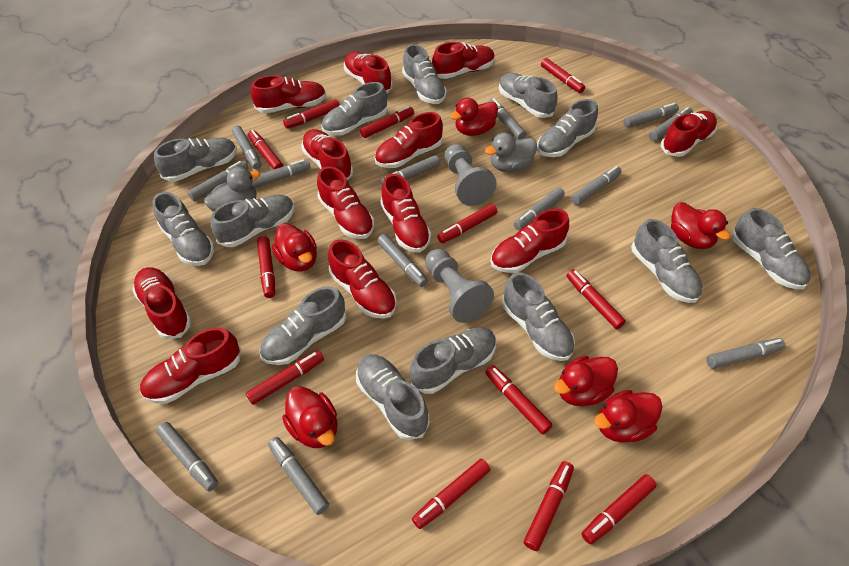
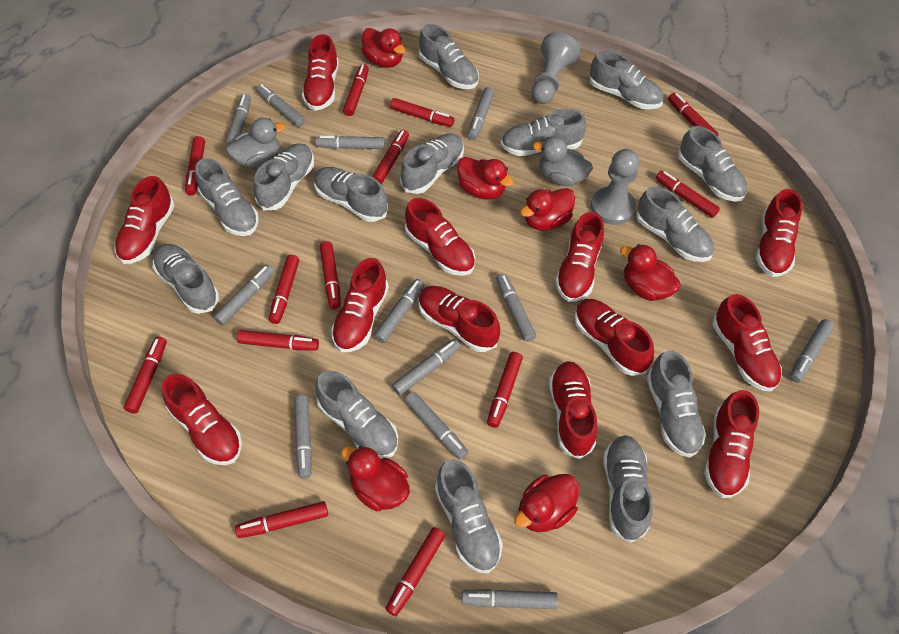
grey marker: [156,422,218,492] [187,161,249,201] [232,126,261,170] [252,159,311,188] [268,437,329,515] [377,234,428,287] [380,155,440,185] [488,98,526,140] [514,187,565,230] [571,166,622,205] [623,103,679,128] [649,107,693,141] [706,338,785,369] = 13 -> [214,265,275,325] [225,94,251,146] [256,84,305,127] [294,395,312,479] [315,136,385,149] [374,279,425,343] [392,339,461,396] [404,392,468,460] [462,589,558,609] [468,87,495,140] [496,274,536,342] [790,319,834,383] = 12
grey shoe: [152,192,215,266] [154,138,237,182] [211,195,295,247] [259,286,346,365] [321,82,388,136] [356,354,429,440] [402,44,447,104] [410,327,497,394] [499,73,558,118] [502,273,575,361] [537,99,598,157] [631,219,702,303] [732,208,811,289] = 13 -> [153,244,219,314] [195,158,259,236] [254,143,314,211] [314,167,388,222] [315,371,398,459] [400,133,464,194] [419,24,479,89] [435,459,503,573] [501,109,586,156] [590,51,664,109] [603,435,653,543] [636,187,714,262] [647,351,706,458] [678,126,747,202] = 14
red marker: [246,350,324,405] [248,130,284,170] [257,236,275,298] [283,99,340,129] [360,106,414,138] [412,459,490,529] [437,204,497,243] [485,365,552,434] [524,461,574,551] [541,58,585,93] [566,269,626,329] [581,474,657,544] = 12 -> [124,337,167,414] [185,136,205,196] [235,501,328,538] [237,330,319,351] [269,255,299,324] [320,241,341,309] [343,64,369,116] [372,130,409,184] [385,527,445,616] [390,98,454,127] [487,352,523,428] [656,171,720,218] [668,93,719,136] = 13

